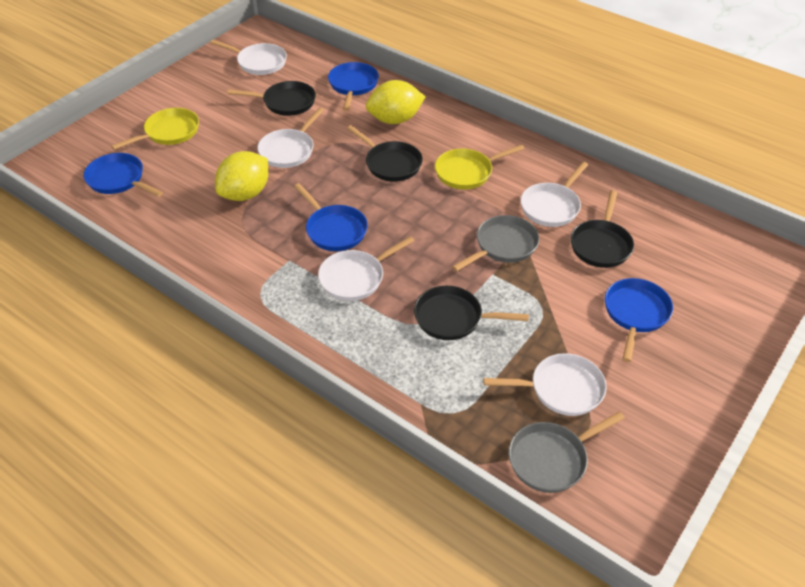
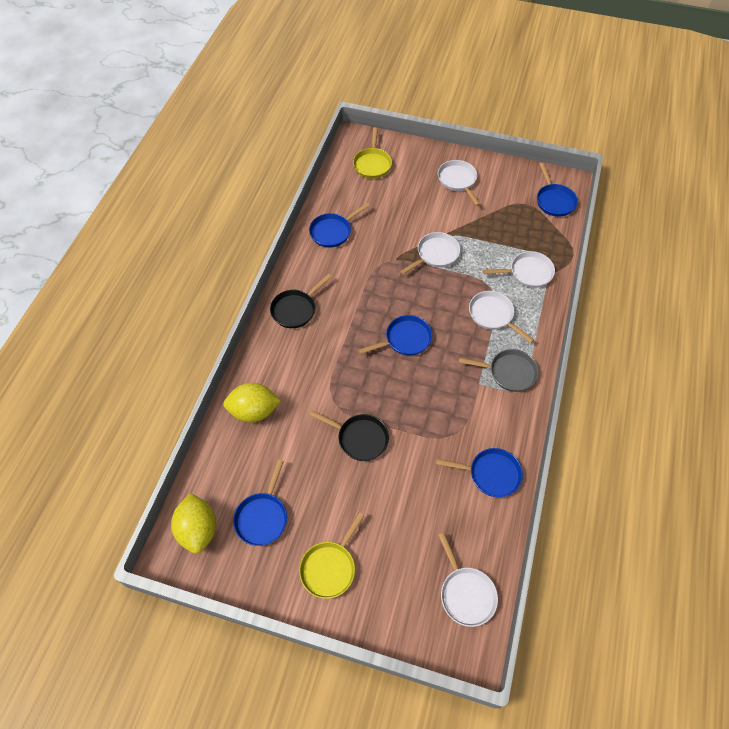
black pan: [227,81,316,116] [347,125,423,181] [414,286,529,340] [570,190,634,268] = 4 -> [270,274,332,328] [310,410,389,461] = 2
blue pan: [83,153,163,197] [294,183,368,251] [328,62,379,111] [605,278,673,362] = 4 -> [233,460,287,546] [309,203,370,248] [359,315,432,355] [436,448,523,497] [537,163,578,217] = 5
grey pan: [452,215,539,271] [509,411,625,493] = 2 -> [459,349,539,392] = 1

